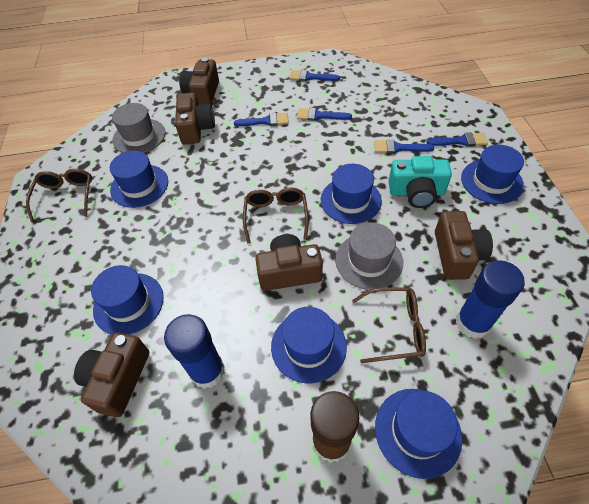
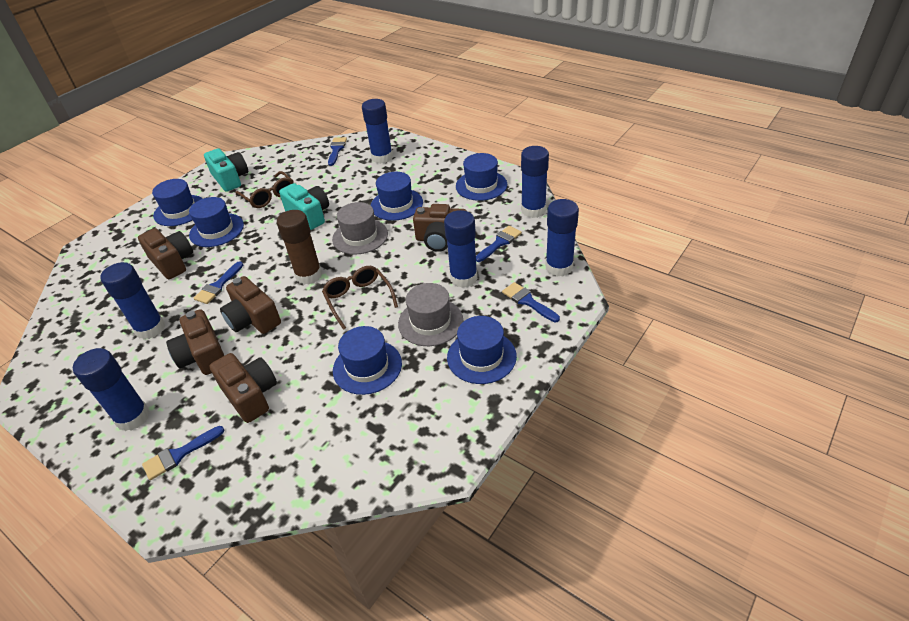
blue glue stick: [164,314,225,389] [456,260,525,339] = 2 -> [73,348,150,431] [100,262,165,340] [362,99,393,164] [444,210,478,288] [521,146,549,218] [545,199,579,277] = 6
brown glasses: [26,169,92,222] [243,188,309,244] [352,287,426,363] = 3 -> [236,171,294,208] [322,266,398,330] = 2
turquoise camera: [389,156,452,208] = 1 -> [204,148,248,192] [279,183,329,230] = 2

